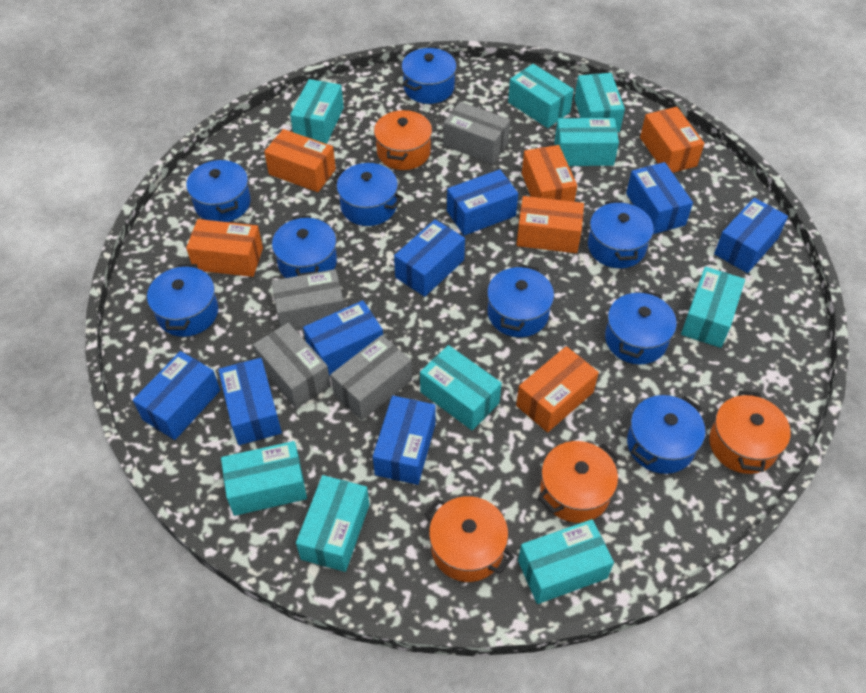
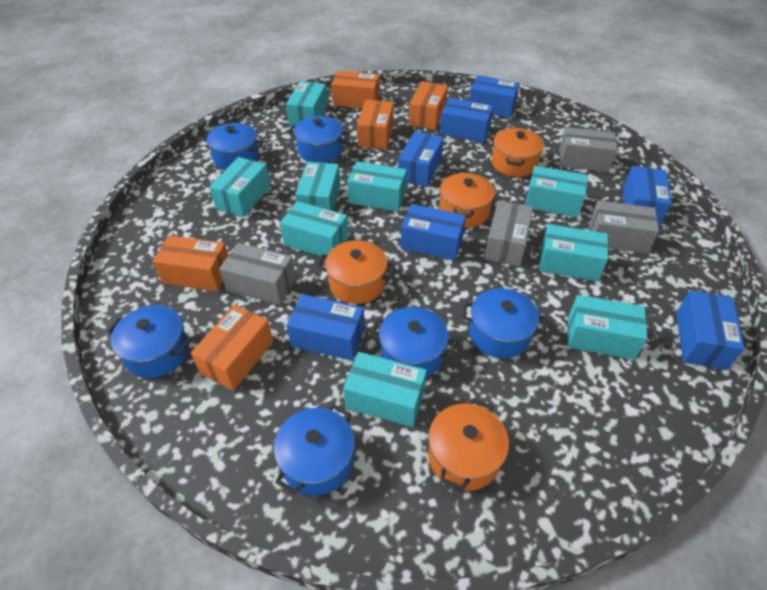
blue box: [133,351,220,440] [218,358,282,445] [303,300,383,376] [373,396,436,485] [394,219,465,297] [447,169,518,236] [626,162,693,234] [714,198,788,273] = 8 -> [287,294,365,361] [398,131,444,187] [401,204,466,261] [440,98,494,143] [469,75,520,118] [623,166,671,226] [676,290,745,370] = 7
blue pot: [147,264,218,337] [186,159,251,222] [272,215,337,278] [332,163,403,226] [402,48,456,104] [487,264,554,337] [588,200,654,268] [605,290,677,364] [627,395,705,474] = 9 -> [107,305,192,378] [202,123,263,170] [274,404,355,496] [288,116,350,163] [370,307,458,378] [461,288,547,359] = 6
orange box: [186,219,263,277] [264,129,336,192] [516,196,584,253] [516,346,599,433] [522,145,577,202] [640,107,704,173] = 6 -> [152,235,228,292] [191,305,273,391] [331,71,380,108] [357,100,394,149] [409,81,448,130] = 5

